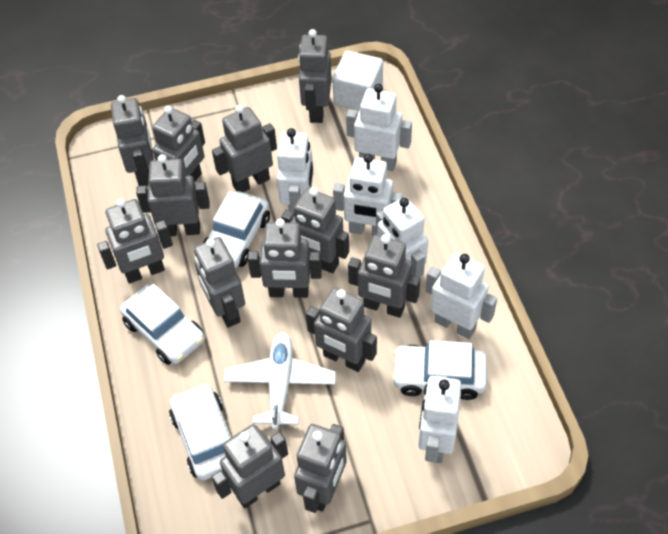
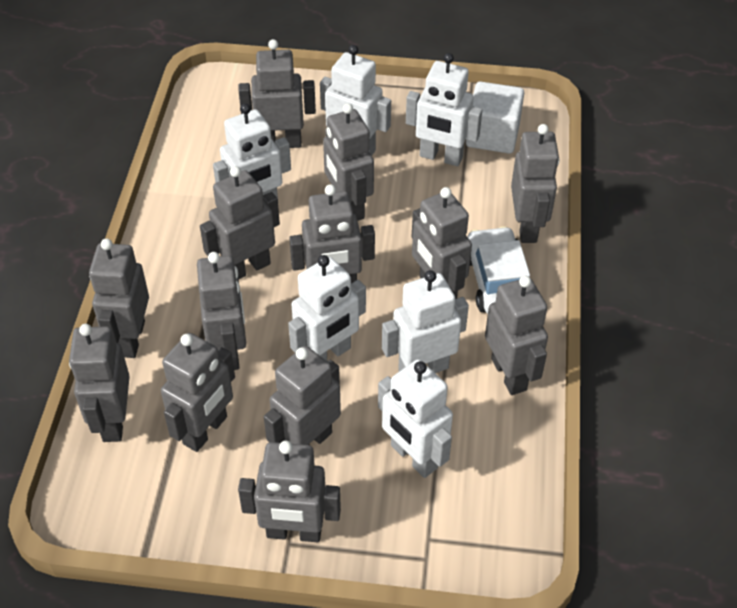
white car: [120,284,205,365] [169,383,232,481] [203,191,270,268] [391,340,487,400] = 4 -> [467,226,530,314] = 1
white plane: [224,332,336,430] = 1 -> none = 0

